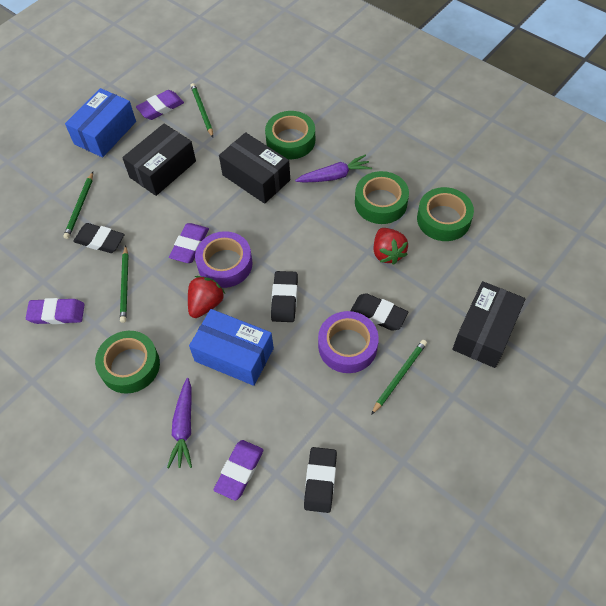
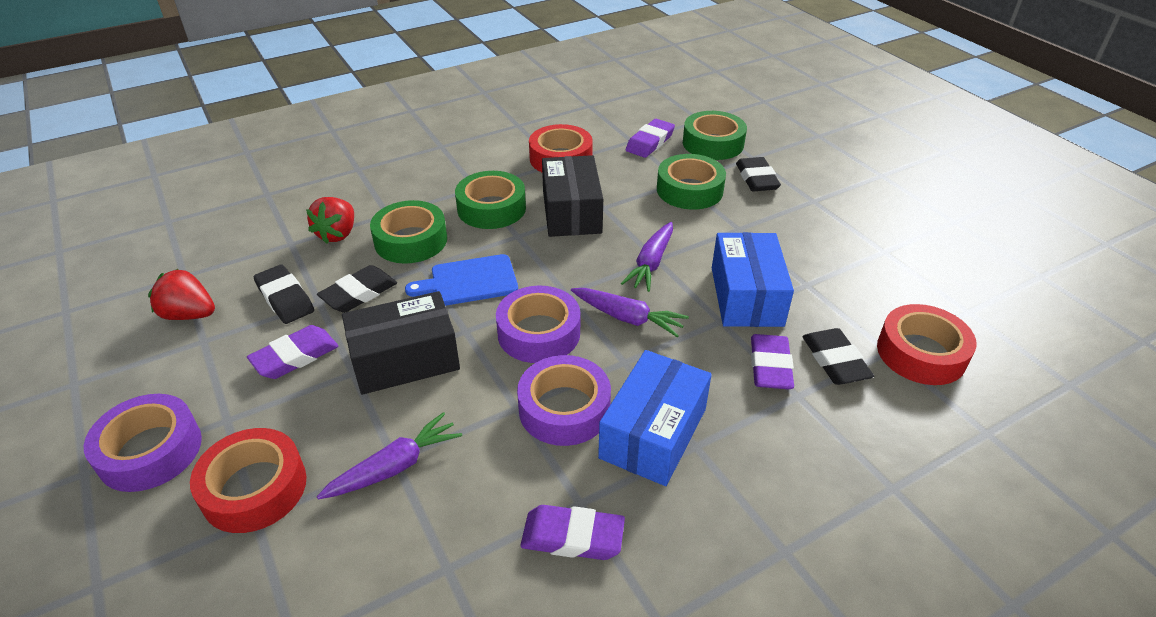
black box: [122,124,196,196] [219,132,290,204] [452,281,525,368] = 3 -> [342,291,460,395] [542,155,603,237] = 2
blue cutting board: none = 0 -> [405,254,518,306] = 1
green pencil: [63,172,93,239] [120,246,129,323] [190,83,213,137] [371,340,427,415] = 4 -> none = 0
purple carrot: [167,378,192,469] [295,155,372,183] = 2 -> [317,412,462,499] [571,288,689,337] [621,222,673,292] = 3
purple tape: [195,231,253,288] [318,311,379,373] = 2 -> [84,394,202,492] [496,286,580,363] [517,355,611,446] = 3
red tape: none = 0 -> [190,428,307,533] [529,124,593,172] [877,304,977,385] = 3

